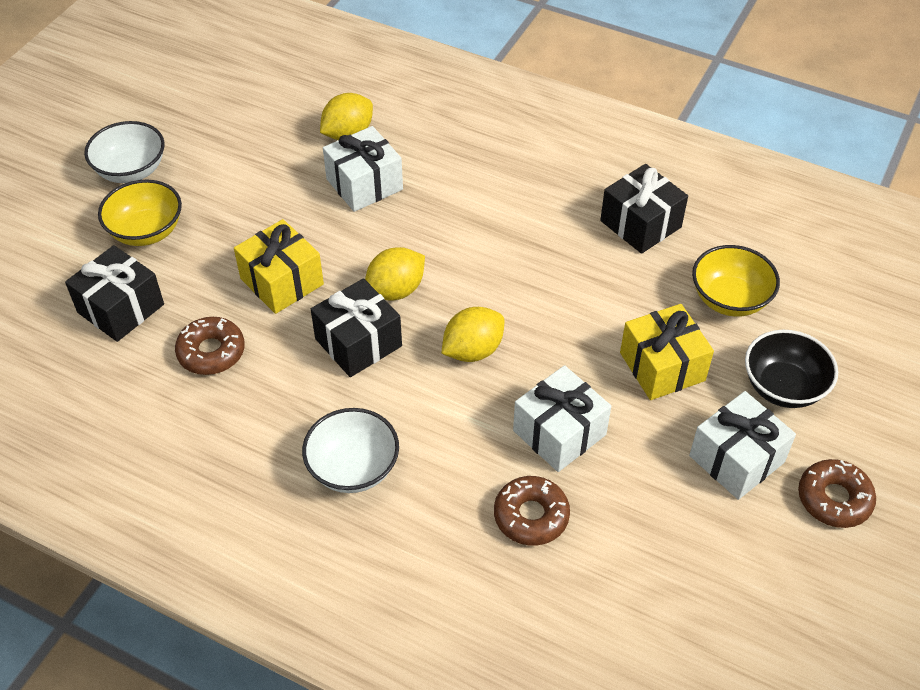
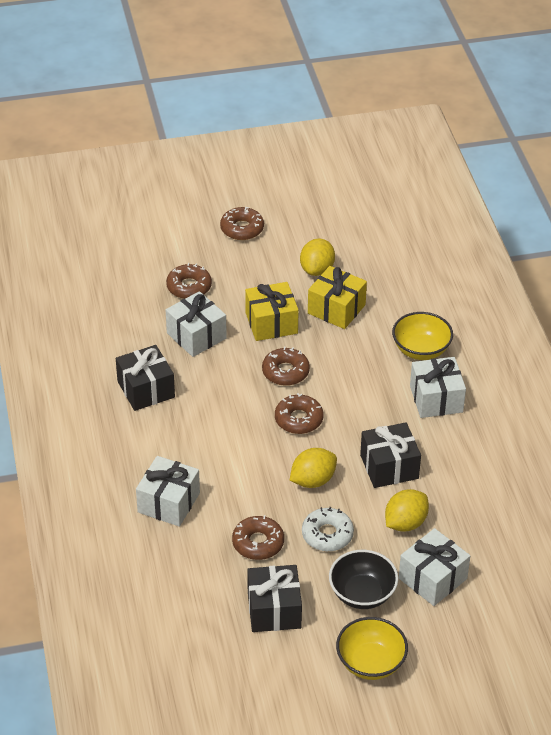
brown donut: [175,317,245,375] [494,476,570,545] [798,459,876,528] = 3 -> [166,263,212,299] [220,207,264,240] [232,515,284,560] [262,347,310,386] [275,393,323,434] = 5
white bowl: [84,121,164,183] [302,408,399,493] = 2 -> none = 0
white donut: none = 0 -> [302,507,354,551] = 1
white gift: [323,126,403,212] [513,365,611,472] [689,391,796,500] = 3 -> [136,456,200,527] [166,291,227,357] [399,528,470,606] [410,357,466,418] = 4

